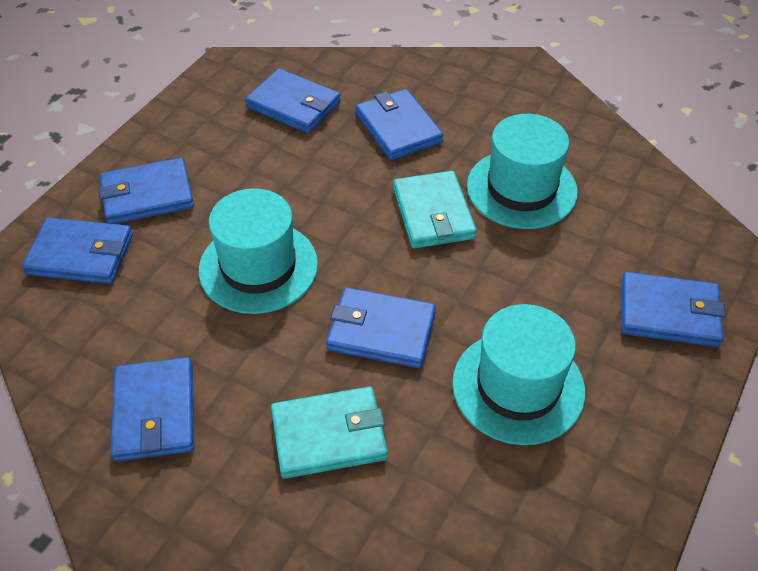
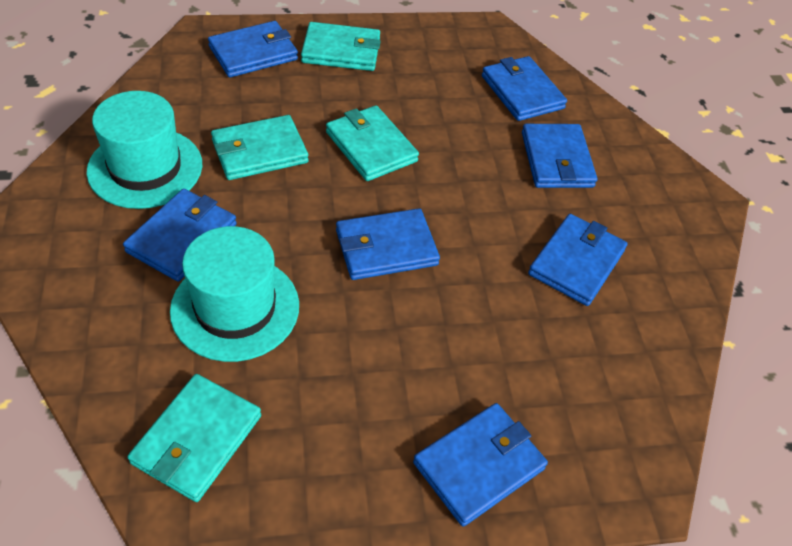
turquoise hat: [199,188,318,314] [452,304,585,445] [467,114,578,229] = 3 -> [86,91,202,209] [170,226,299,362] = 2
turquoise wallet: [271,386,388,479] [393,171,477,248] = 2 -> [128,374,261,502] [211,115,309,180] [301,22,381,71] [326,105,419,181] = 4

